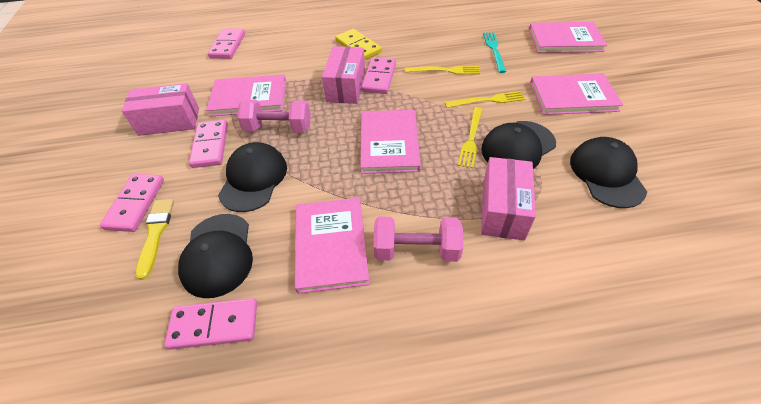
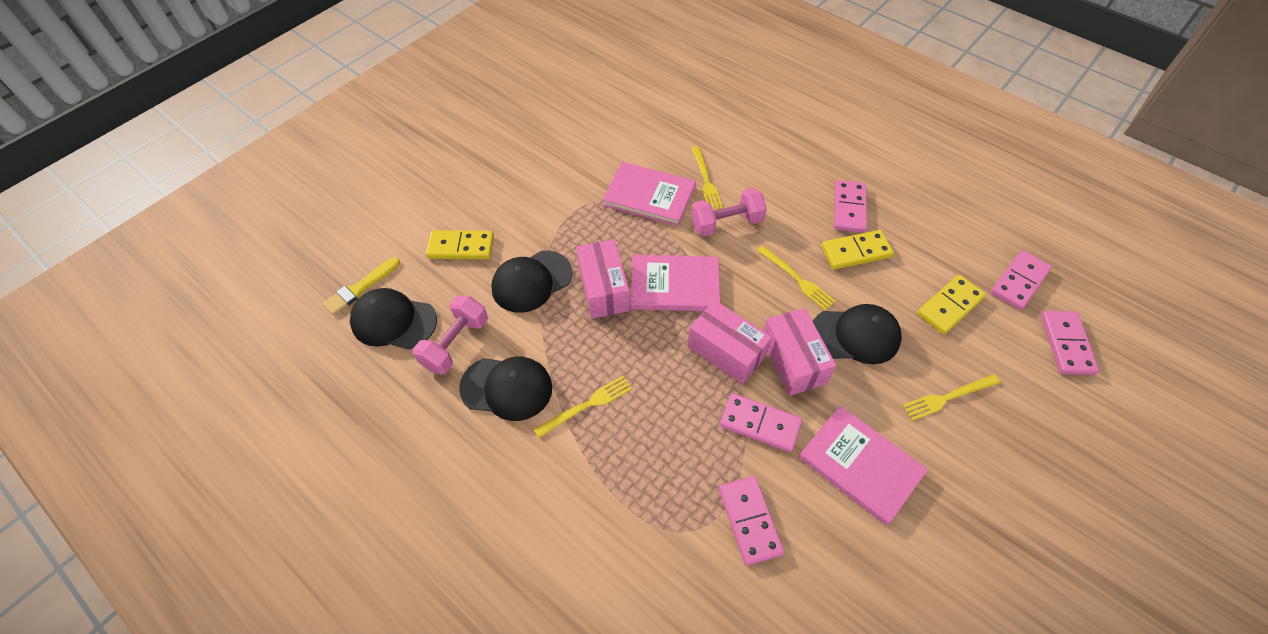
pink book: [206,74,286,117] [295,198,370,294] [360,110,421,174] [529,22,607,53] [530,73,623,115] = 5 -> [602,162,696,226] [630,255,720,311] [799,406,928,526] = 3
turquoise fork: [483,33,506,73] = 1 -> none = 0
yellow domino: [335,29,382,60] = 1 -> [426,230,494,259] [821,230,894,269] [917,275,986,334] = 3
yellow fork: [405,66,480,75] [445,91,525,108] [458,107,482,168] = 3 -> [534,376,632,438] [692,146,723,210] [757,246,836,310] [902,374,1000,421] = 4

